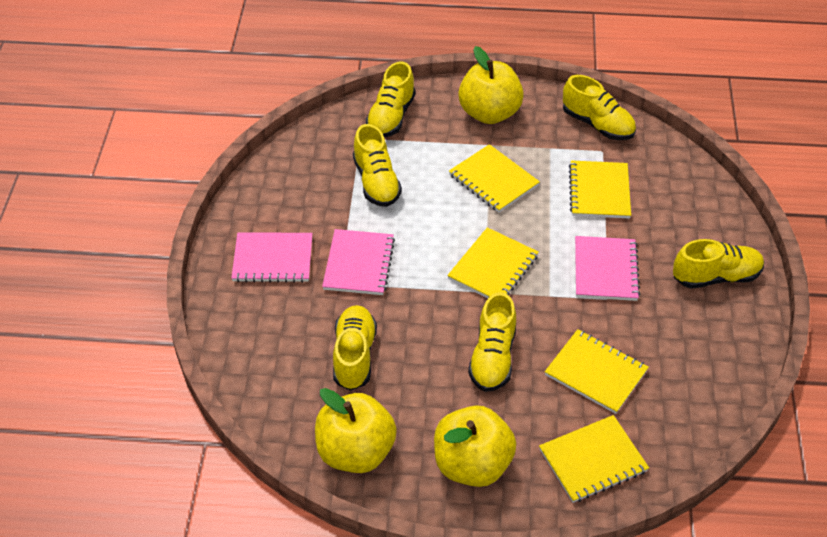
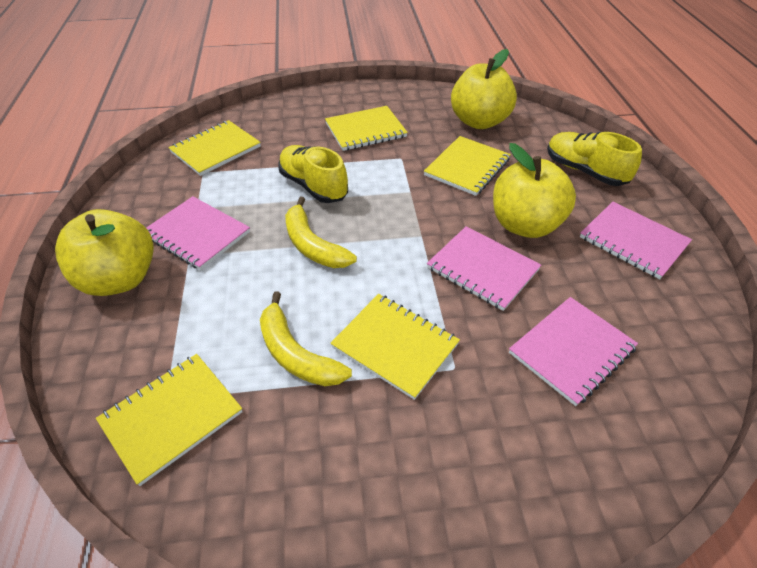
pink notebook: [231,232,312,283] [322,229,395,295] [575,236,640,301] = 3 -> [146,196,250,270] [427,226,541,311] [509,297,638,406] [580,201,692,279] = 4
yellow banana: none = 0 -> [260,292,352,386] [285,197,357,268] = 2
yellow shoe: [333,305,377,390] [353,124,402,207] [366,62,415,137] [468,292,516,392] [563,75,636,140] [673,239,764,288] = 6 -> [278,145,348,203] [547,132,642,186] = 2

